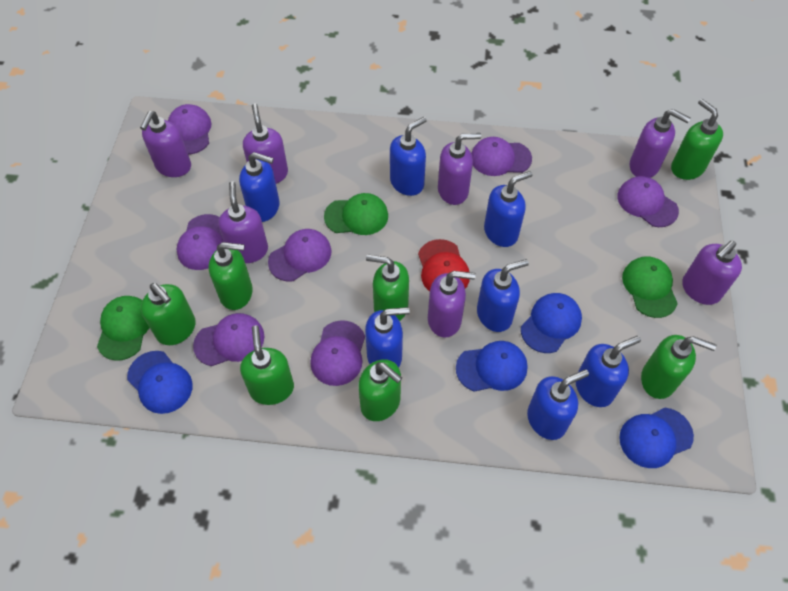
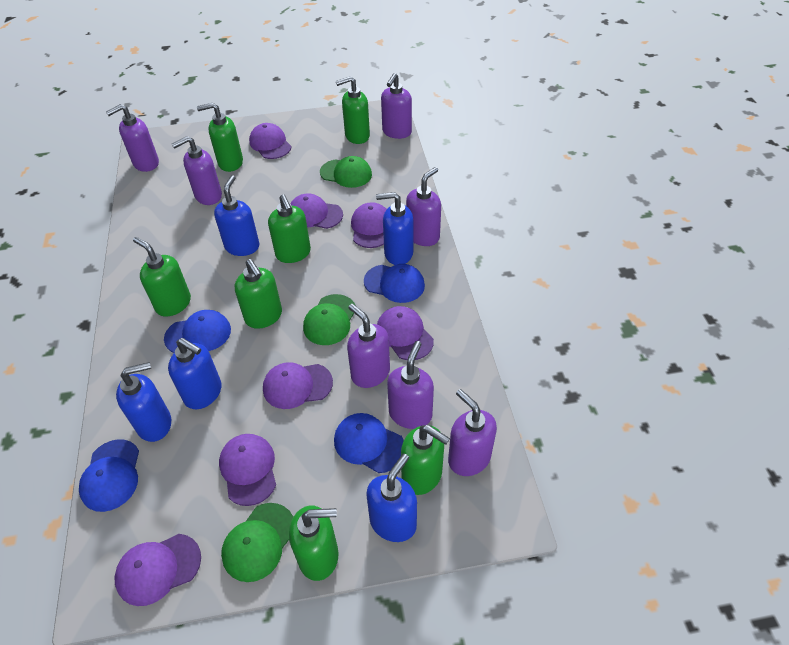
blue soap dispenser: [239,152,280,222] [365,307,410,368] [390,117,427,196] [477,259,529,332] [484,171,532,247] [527,369,589,440] [576,336,641,407] = 7 -> [116,362,171,442] [168,338,222,409] [214,175,259,256] [366,454,417,542] [376,192,414,265] = 5
red cap: [418,239,470,291] = 1 -> none = 0

